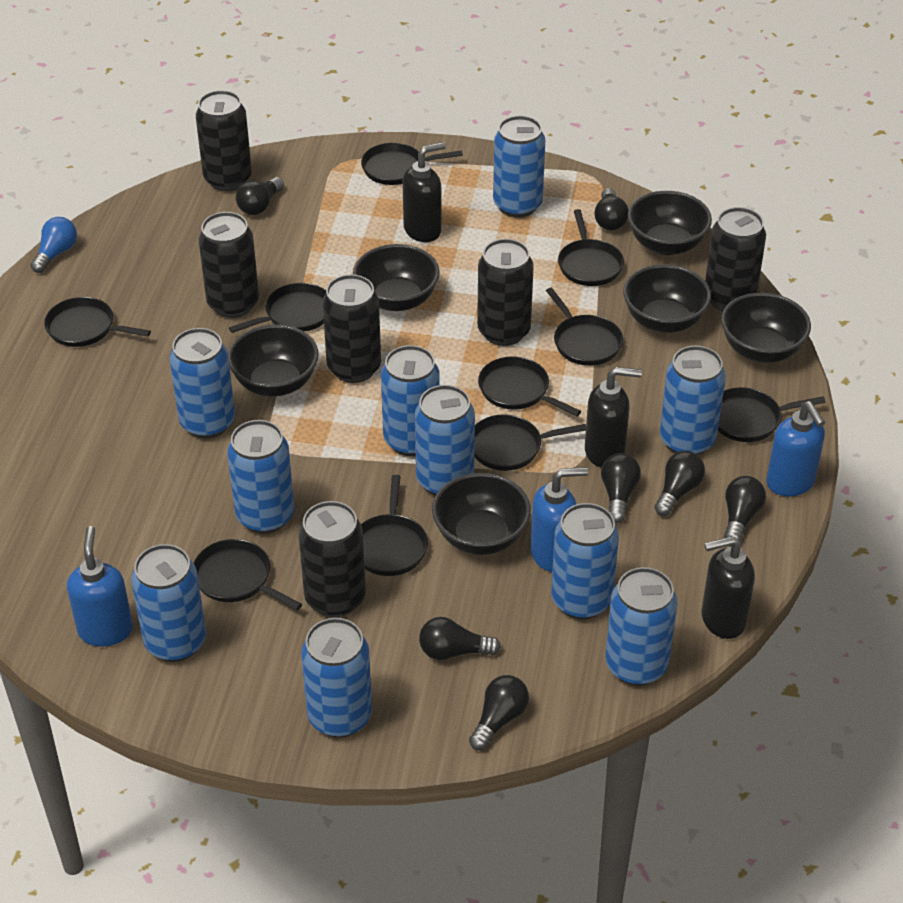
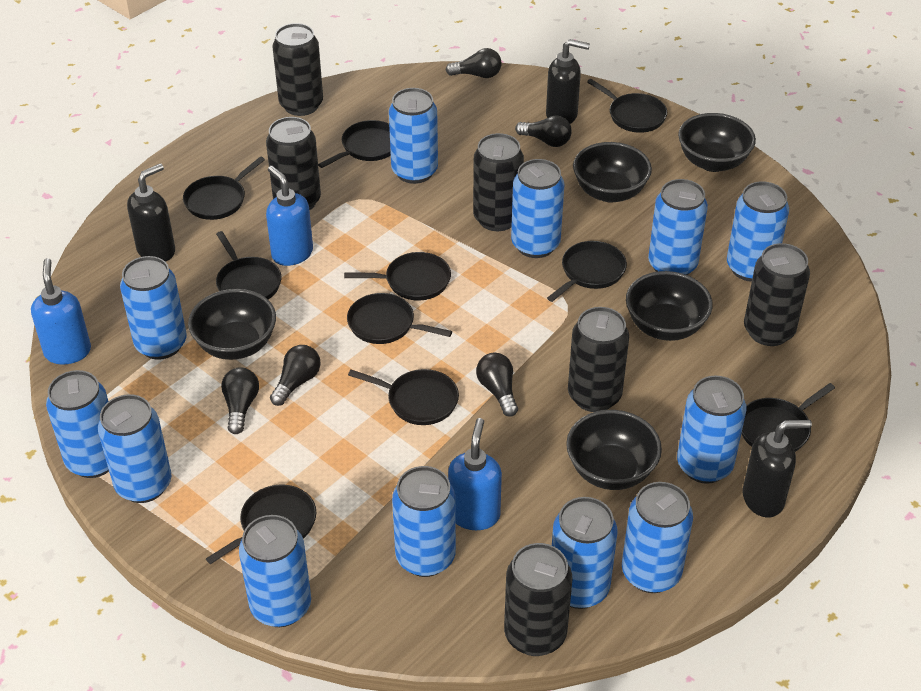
black bowl: [228,325,318,396] [353,244,440,311] [432,473,531,555] [623,264,711,333] [628,191,712,255] [721,293,811,363] = 6 -> [188,289,276,360] [566,410,662,490] [573,142,652,202] [626,271,713,341] [678,113,756,172] = 5
black light bulb: [236,177,284,215] [419,617,501,660] [469,675,529,750] [594,188,629,231] [601,453,641,523] [654,451,705,516] [724,476,766,541] = 7 -> [221,367,259,434] [270,345,321,406] [446,48,502,78] [476,353,518,417] [515,116,572,147] = 5
blue can: [131,544,206,662] [170,328,235,438] [227,420,294,534] [301,618,372,738] [381,345,440,456] [415,385,475,496] [493,116,545,218] [551,503,619,619] [605,567,677,686] [660,346,726,455] = 10 -> [46,370,109,478] [98,394,171,503] [120,256,186,360] [239,515,311,627] [389,88,438,184] [392,466,456,577] [511,159,564,258] [552,497,618,609] [622,482,693,593] [648,179,708,275] [677,375,746,484] [727,181,789,282] = 12
blue light bulb: [30,217,77,273] = 1 -> none = 0

